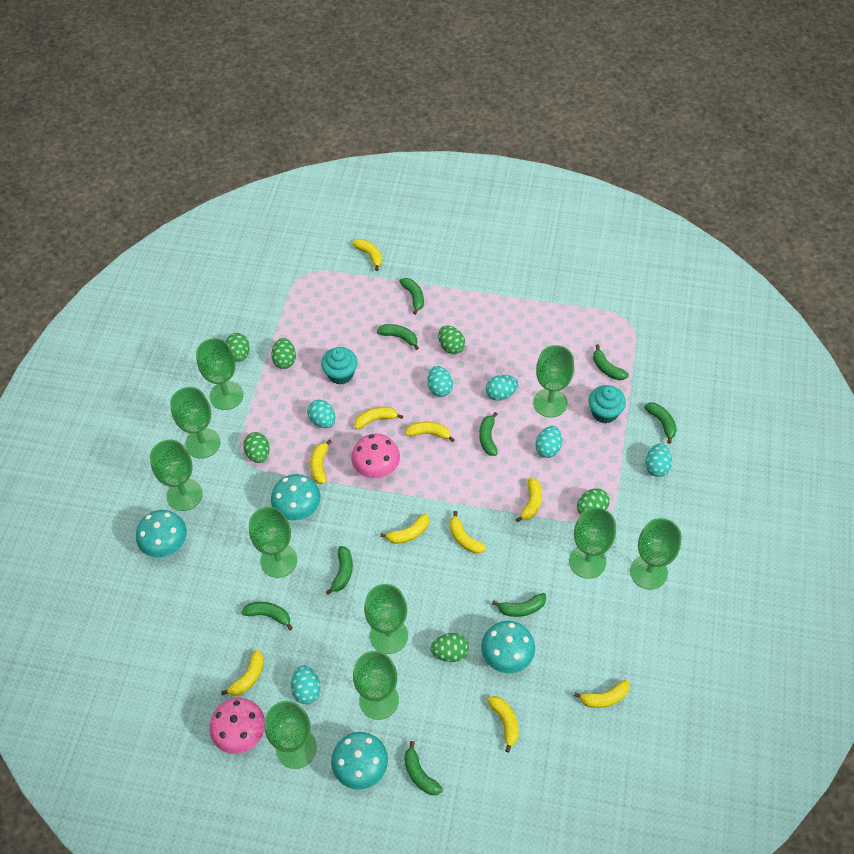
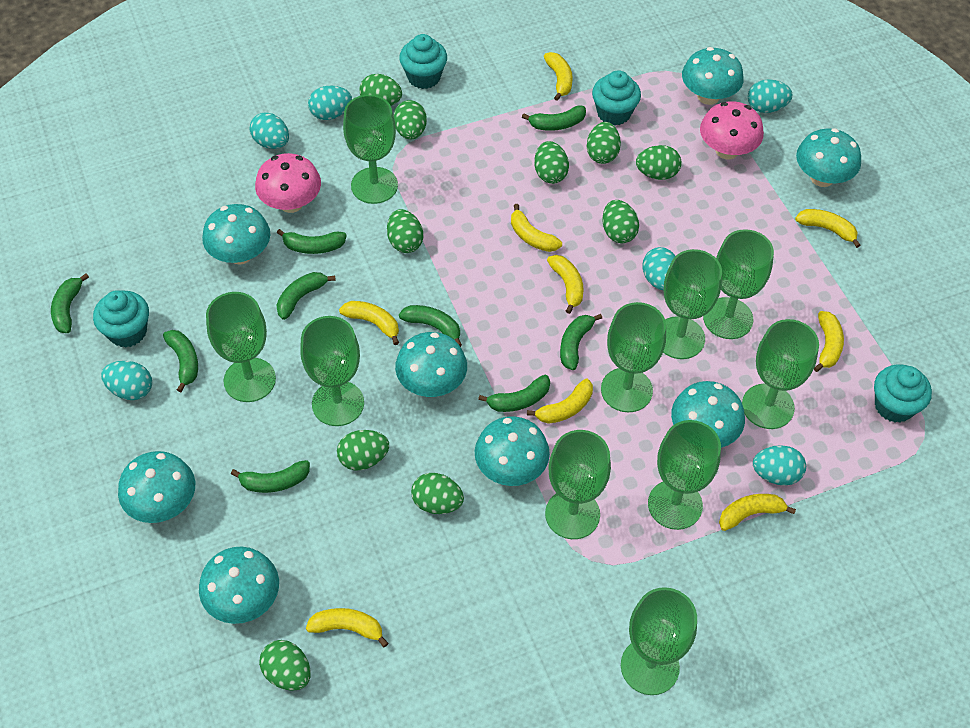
green egg: [226,333,250,362] [243,432,270,463] [271,338,296,369] [431,633,469,662] [438,325,465,354] [577,488,610,514] = 6 -> [259,640,311,691] [337,430,389,470] [359,74,402,106] [387,209,423,253] [393,100,427,139] [411,473,464,514] [534,141,569,184] [587,122,621,164] [602,200,639,243] [636,145,682,180] = 10
turquoise cupcake: [321,347,357,385] [589,385,626,423] = 2 -> [93,290,149,348] [399,34,447,89] [592,70,641,126] [874,364,932,423] = 4
turquoise mushroom: [136,510,187,558] [271,474,321,520] [331,732,388,790] [481,621,535,673] = 4 -> [118,451,195,523] [199,547,279,624] [202,204,270,265] [395,332,467,397] [475,416,550,486] [671,381,745,448] [682,47,744,105] [796,128,861,187] = 8
yellow banana: [221,650,264,696] [310,439,332,484] [352,239,382,271] [354,407,403,429] [380,513,429,544] [405,422,455,442] [450,511,486,554] [487,696,519,753] [516,478,542,522] [574,680,630,708] = 10 -> [306,608,388,647] [339,301,399,345] [511,204,562,252] [527,379,593,424] [544,52,573,101] [547,255,584,314] [719,494,796,531] [795,209,861,248] [814,311,844,372] = 9

